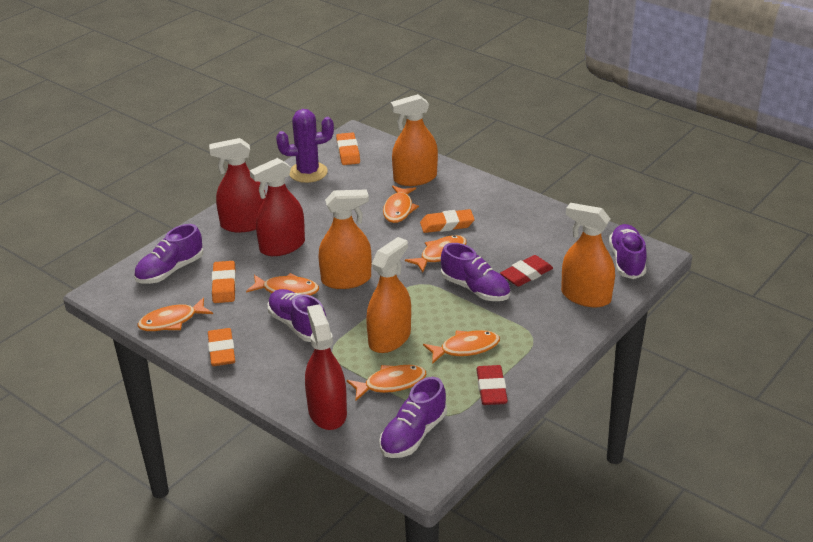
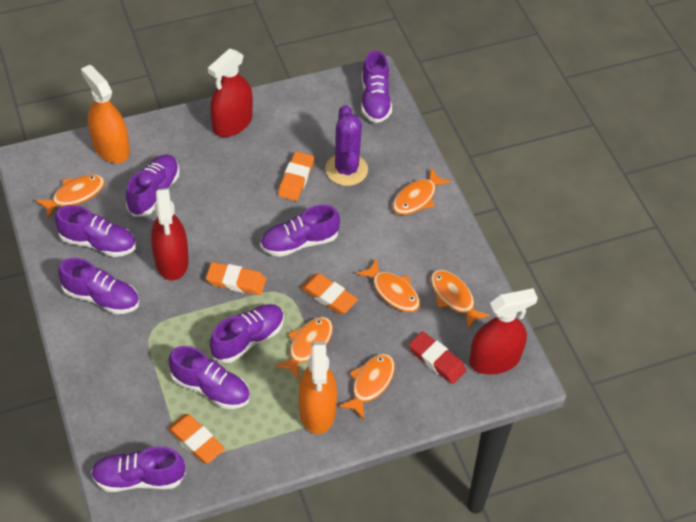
orange spray bottle: [318,189,372,289] [366,237,411,353] [390,94,438,186] [561,203,615,307] = 4 -> [81,65,130,163] [299,341,337,434] = 2
purple shoe: [134,224,204,284] [268,289,326,342] [379,377,447,458] [441,243,510,301] [609,224,647,279] = 5 -> [55,205,136,257] [58,258,139,314] [91,446,186,492] [126,155,180,217] [169,346,250,409] [210,304,284,363] [260,205,340,257] [361,50,392,123] = 8
red eraser: [476,365,508,405] [500,255,553,287] = 2 -> [409,331,466,384] = 1

